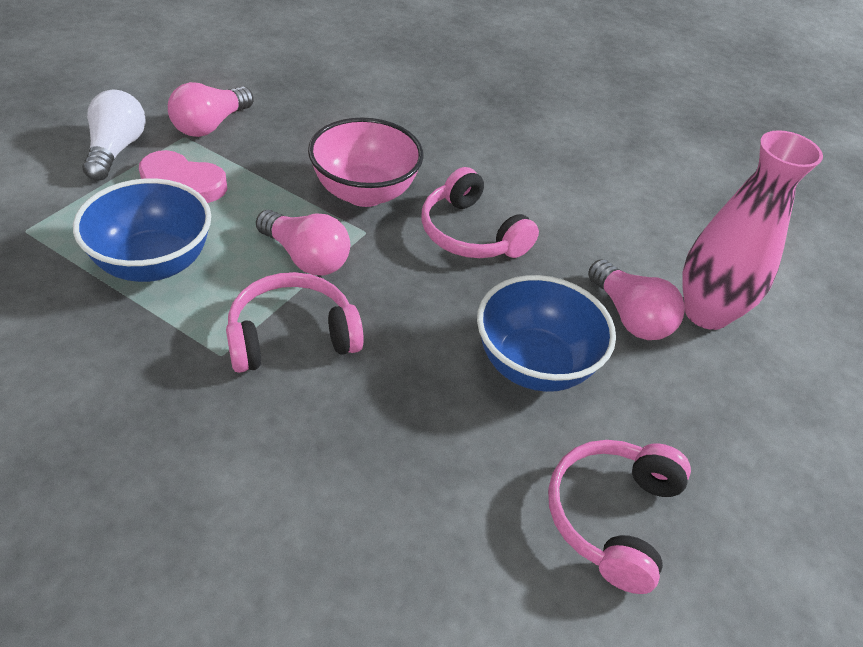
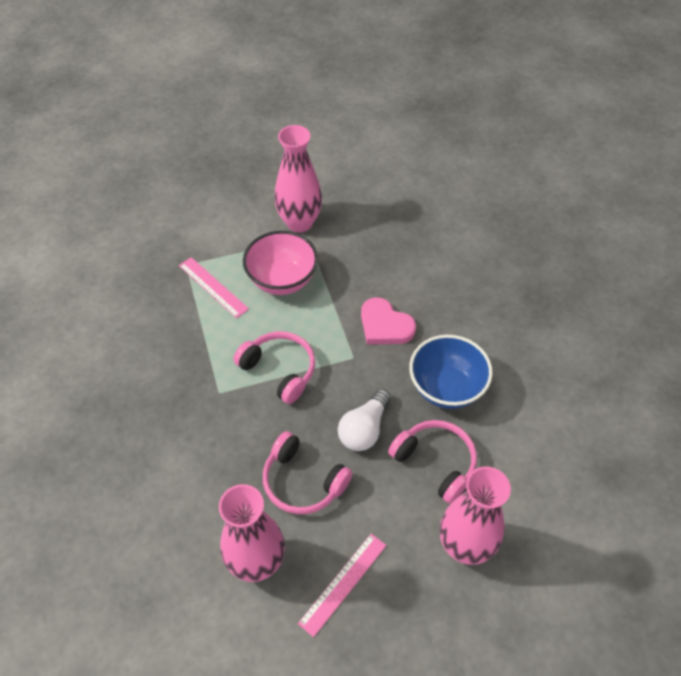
blue bowl: [73,179,211,282] [477,275,616,392] = 2 -> [409,335,493,409] = 1
pink light bulb: [168,82,254,137] [256,210,350,275] [588,259,685,340] = 3 -> none = 0
pink ruler: none = 0 -> [179,257,249,318] [298,534,387,637] = 2
pink vase: [682,130,823,330] = 1 -> [219,484,285,582] [274,125,322,233] [440,467,511,565] = 3

